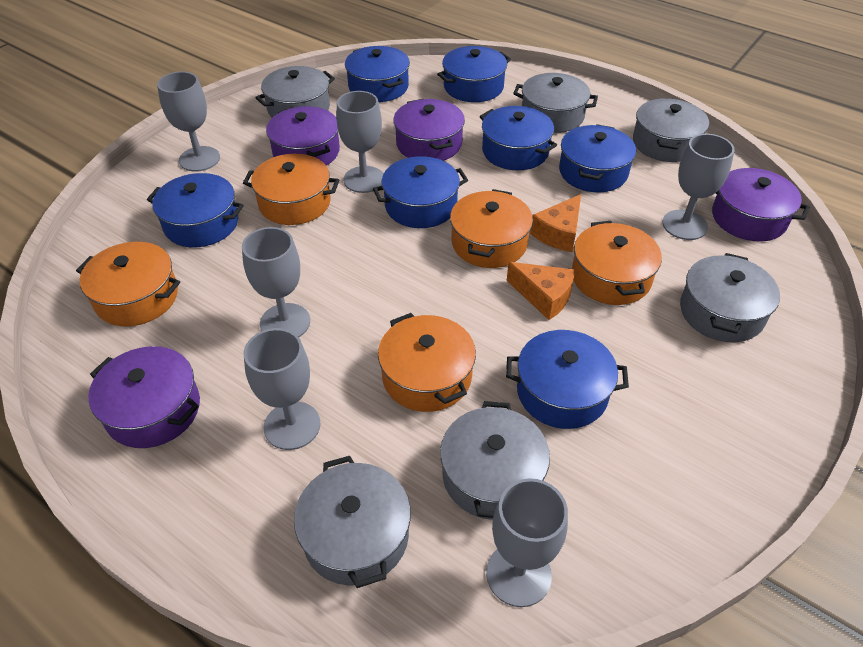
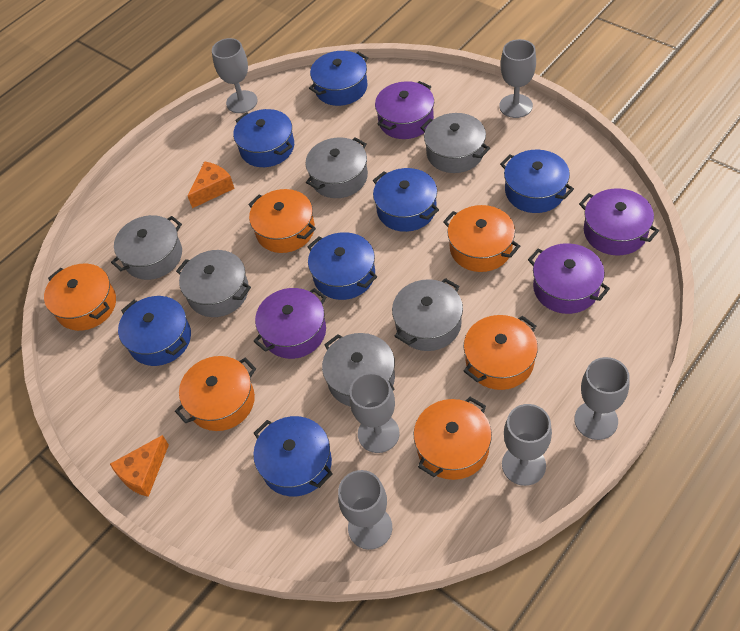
orange pot: [76,242,180,326] [243,154,339,225] [378,313,476,412] [450,189,533,268] [572,221,662,305] = 5 -> [44,264,116,331] [175,356,256,431] [248,189,316,253] [414,397,492,480] [443,205,520,272] [464,315,538,390] = 6

